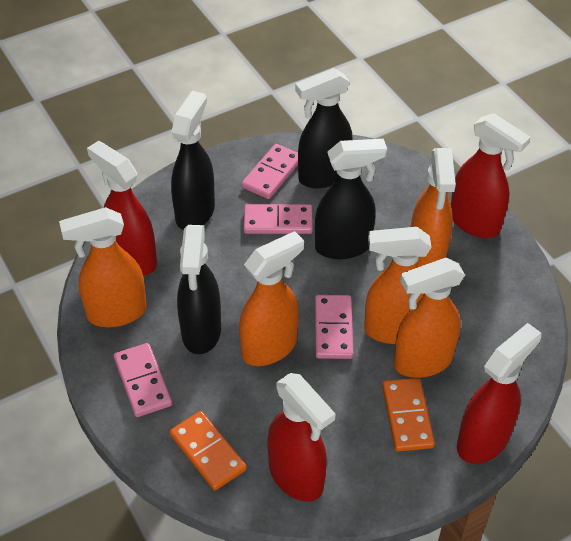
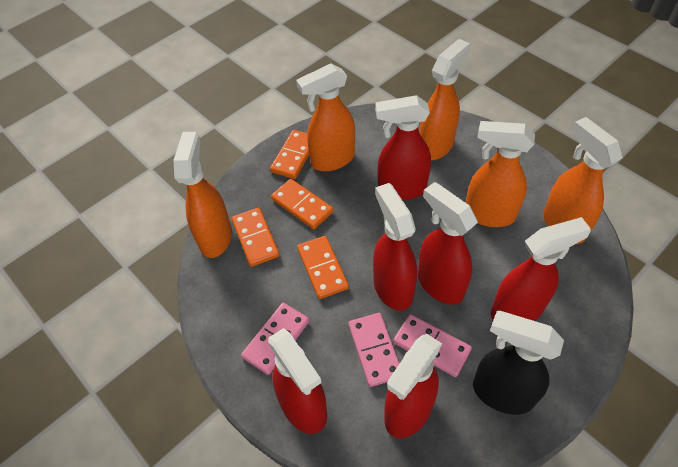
black spray bottle: [171,91,215,230] [177,225,221,354] [295,68,353,188] [315,139,387,259] = 4 -> [473,311,564,415] = 1
orange domino: [170,411,247,490] [382,378,435,452] = 2 -> [232,208,279,267] [270,130,309,179] [271,179,333,229] [297,236,349,299] = 4
pink domino: [114,343,172,417] [242,144,298,199] [244,204,313,234] [315,295,354,359] = 4 -> [241,303,309,375] [349,313,400,387] [393,314,472,377] = 3
red spray bottle: [87,141,157,275] [267,373,335,502] [451,113,531,238] [457,323,541,464] = 4 -> [268,328,327,434] [373,183,417,311] [375,95,431,201] [384,334,442,438] [418,182,478,304] [491,217,591,321] = 6

